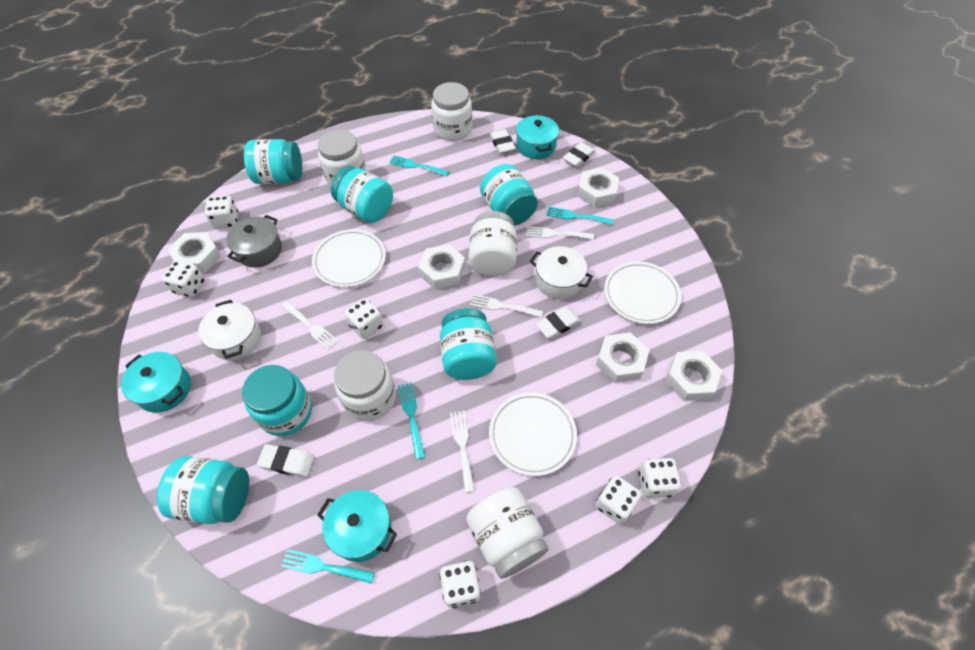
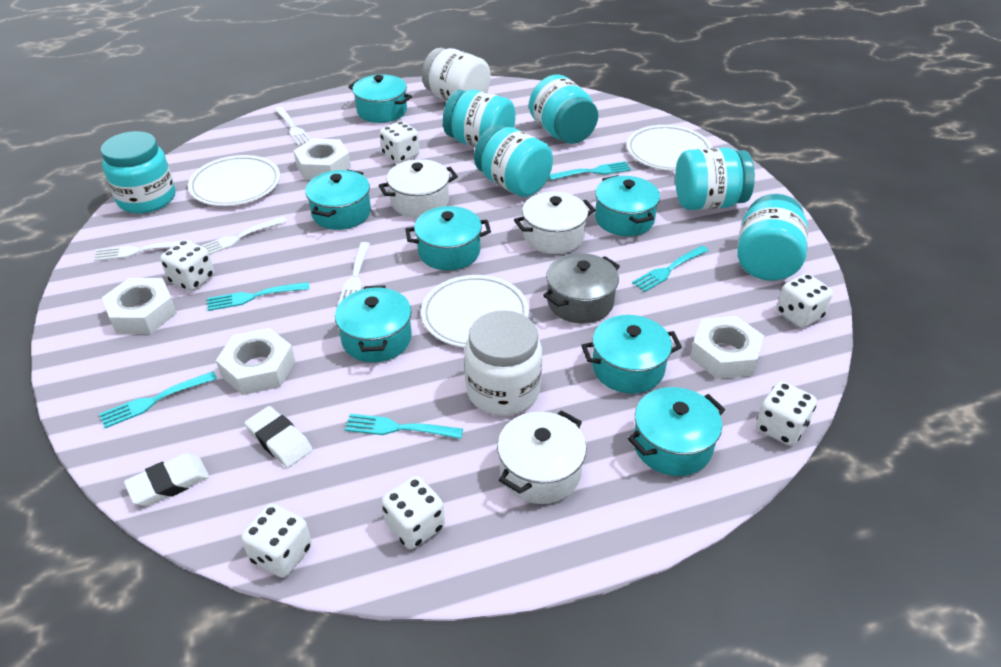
turquoise fork: [281,549,375,584] [389,155,449,176] [398,383,425,459] [546,207,613,225] = 4 -> [99,371,217,428] [207,282,310,311] [345,414,463,439] [549,161,631,180] [632,246,709,292] = 5
turquoise pot: [121,352,191,413] [317,490,397,562] [516,114,559,159] = 3 -> [305,169,371,230] [335,285,412,362] [348,74,412,123] [406,206,491,270] [581,315,682,394] [595,175,660,236] [628,387,725,476] = 7
white eraser: [257,444,314,477] [489,129,516,154] [536,307,581,339] [562,142,596,167] = 4 -> [124,453,209,506] [245,406,313,468] = 2
white jar: [318,130,366,187] [334,350,396,421] [431,82,472,141] [466,487,549,579] [468,211,517,276] = 5 -> [422,48,491,101] [464,310,542,416] = 2
white nut: [168,232,221,273] [418,244,465,289] [578,167,619,207] [596,332,649,383] [665,351,722,401] = 5 -> [102,278,177,334] [216,328,295,395] [294,138,351,180] [690,316,764,379] = 4
white pot: [198,300,261,360] [530,246,593,299] = 2 -> [379,159,458,218] [497,410,587,504] [514,192,595,254] = 3

